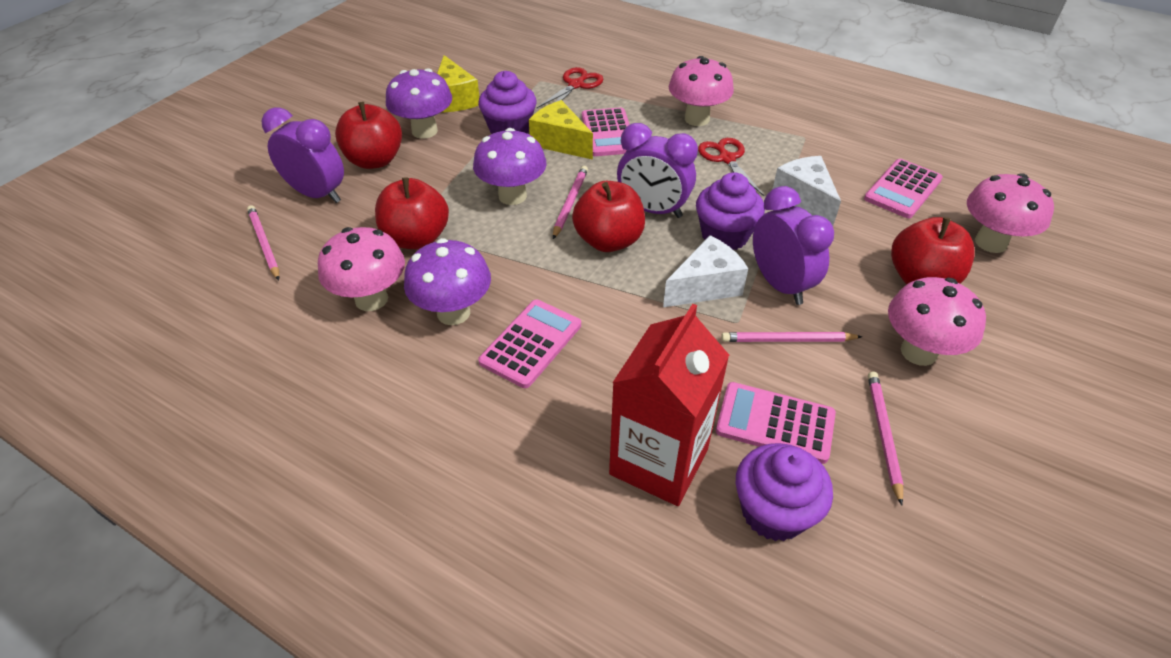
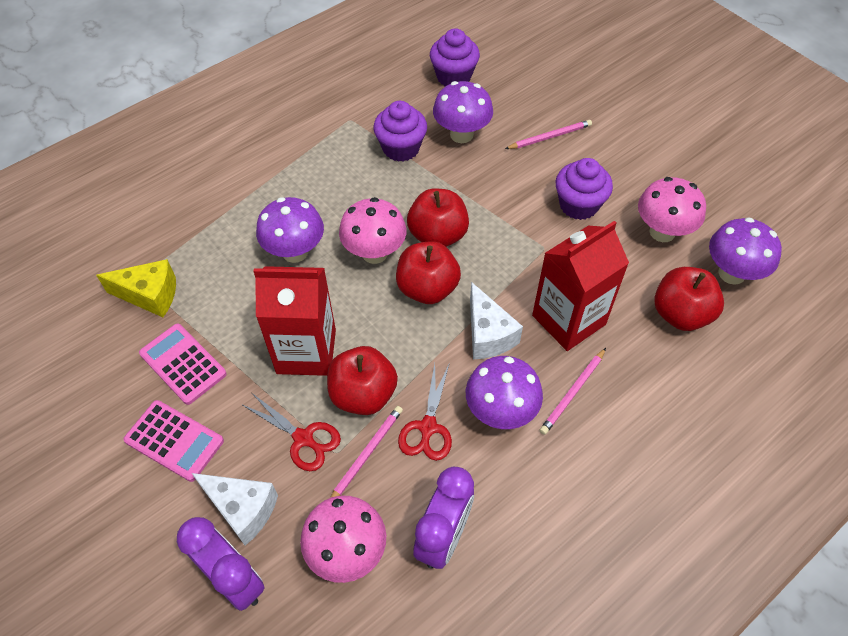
pink calculator: [478,300,581,388] [582,107,630,156] [716,382,836,464] [864,159,943,218] = 4 -> [123,400,224,482] [139,324,227,405] = 2
pink mushroom: [318,227,405,311] [669,56,734,126] [888,277,986,366] [967,173,1054,253] = 4 -> [300,496,386,583] [339,197,406,264] [638,177,706,242] = 3
pink pencil: [247,205,279,280] [553,166,588,239] [721,332,862,342] [868,371,903,506] = 4 -> [330,406,403,498] [505,120,592,149] [540,348,606,435] = 3
purple clock: [261,107,344,203] [617,123,698,218] [753,186,834,305] = 3 -> [177,517,265,611] [413,467,474,569] = 2
purple mushroom: [386,68,452,139] [404,238,491,325] [473,128,547,205] = 3 -> [256,197,324,263] [433,81,493,143] [466,356,543,429] [709,217,782,285] = 4
red carton: [609,304,729,506] = 1 -> [253,266,336,376] [532,221,629,351] = 2
yellow cheese: [437,55,479,112] [529,100,593,160] = 2 -> [96,259,176,317] = 1

